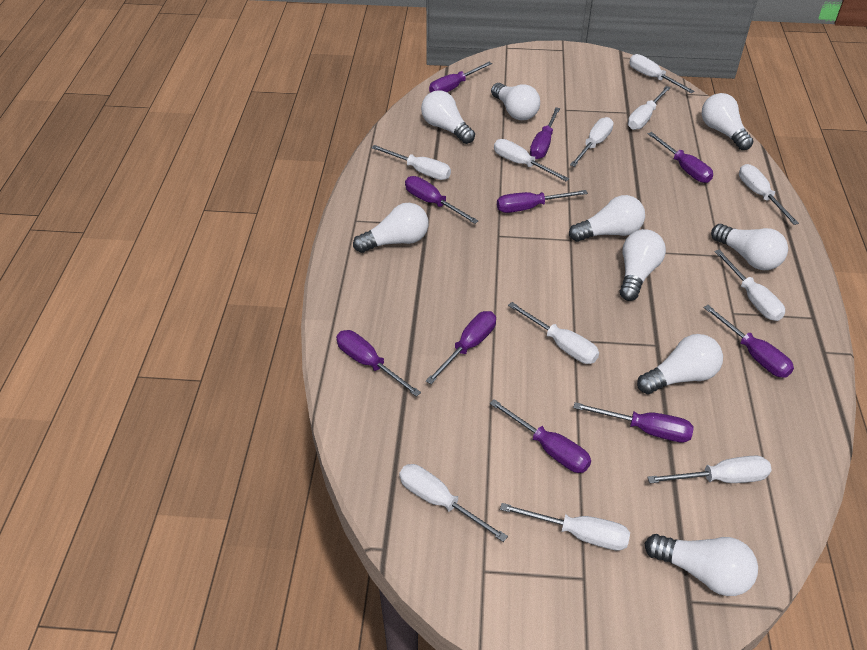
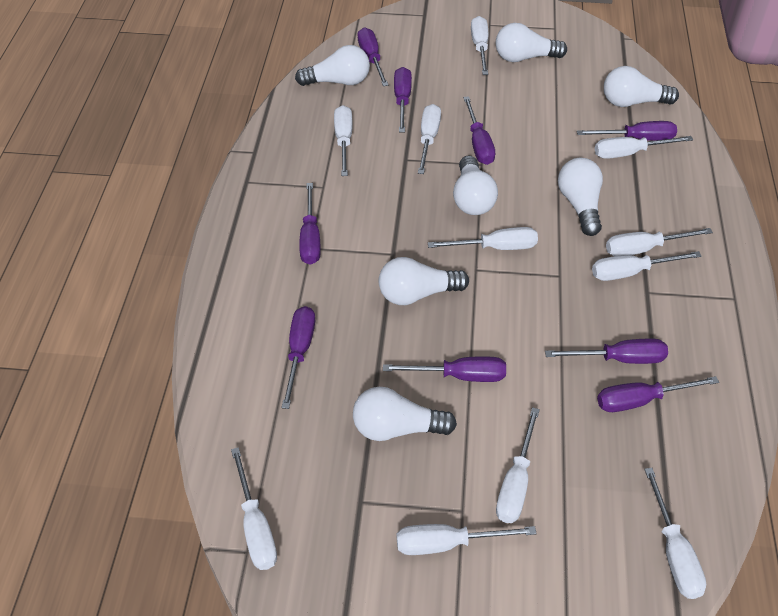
purple screwdriver: [336,330,421,397] [405,176,479,224] [426,311,496,384] [429,62,492,93] [489,399,591,473] [497,190,588,213] [530,107,560,159] [573,402,694,443] [648,132,713,183] [704,305,794,378] = 10 -> [281,306,315,409] [299,183,321,265] [357,27,389,86] [383,356,506,382] [394,67,412,133] [463,96,495,165] [545,338,668,364] [577,121,677,141] [597,376,719,412] = 9
white light bulb: [353,203,428,253] [421,90,475,144] [491,83,540,120] [569,195,645,242] [620,229,666,301] [637,334,723,394] [645,534,758,596] [702,93,754,150] [711,224,788,270] = 9 -> [295,45,370,86] [353,387,457,441] [379,257,469,305] [453,155,498,215] [496,23,567,62] [558,158,603,236] [604,66,679,107] = 7

